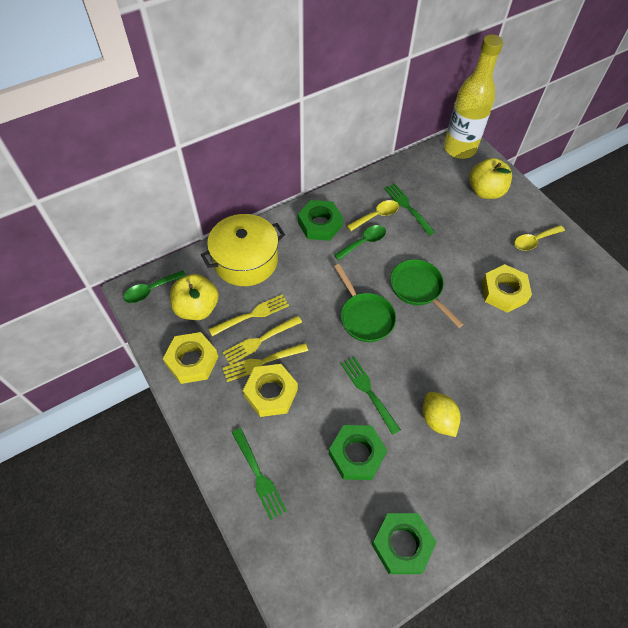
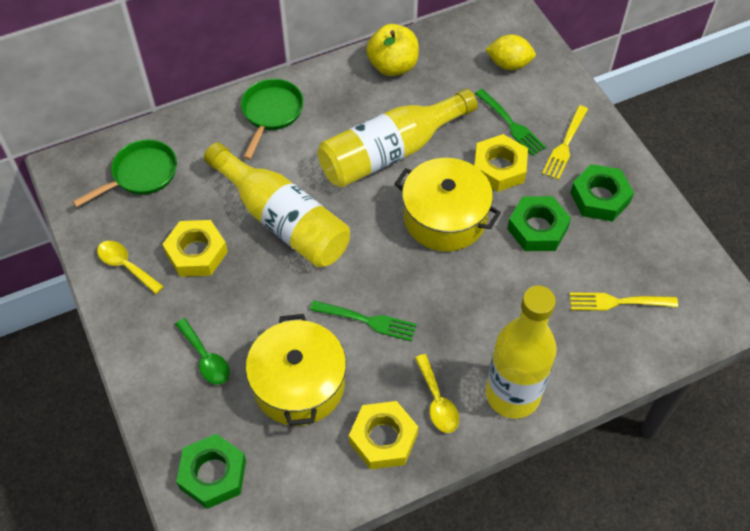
green fork: [232,428,287,520] [341,357,401,435] [384,183,435,235] = 3 -> [310,300,417,342] [475,89,546,156] = 2
green spoon: [123,270,186,303] [334,225,386,261] = 2 -> [175,318,230,385] = 1
yellow apple: [170,274,219,320] [469,158,512,199] = 2 -> [366,24,419,76] = 1
yellow bottle: [444,34,504,159] = 1 -> [204,142,350,267] [318,89,477,187] [486,286,557,419] = 3
yellow fork: [209,294,289,336] [223,315,302,365] [223,343,308,382] = 3 -> [542,105,588,180] [569,292,678,311] = 2
yellow pot: [201,214,285,286] = 1 -> [246,314,346,426] [394,158,501,251] = 2

